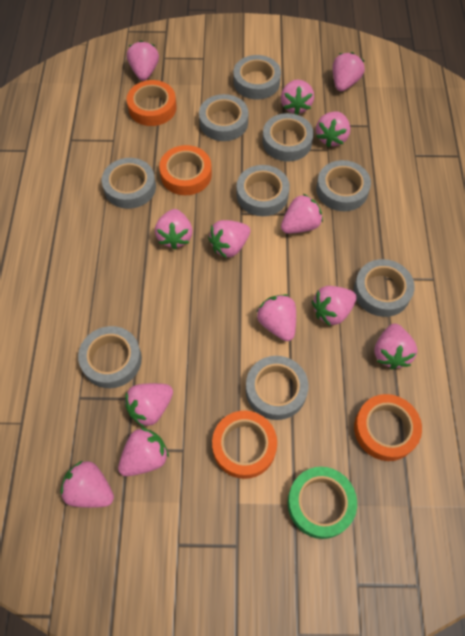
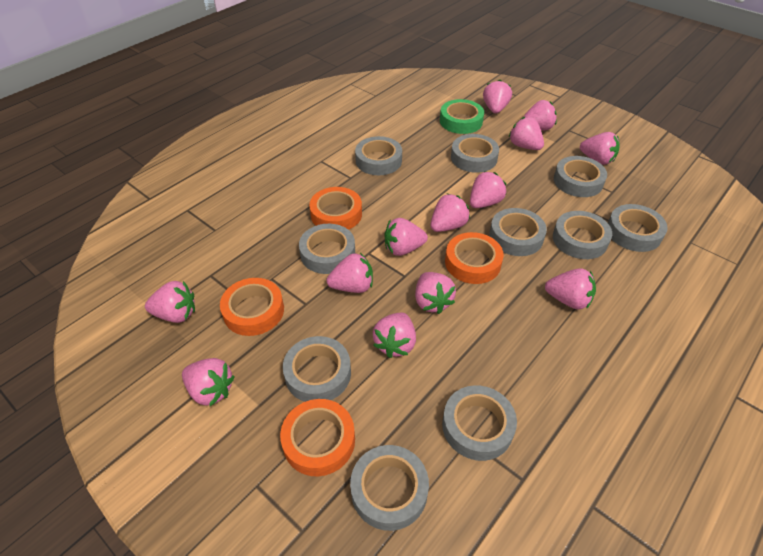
grey tape: [78,326,142,388] [102,158,156,209] [199,94,249,141] [233,55,281,100] [236,165,290,216] [246,356,308,420] [262,113,314,162] [316,160,371,211] [354,259,415,317] = 9 -> [283,336,351,402] [299,224,355,274] [350,445,429,531] [355,136,402,175] [442,385,517,461] [451,134,499,173] [489,208,547,256] [553,211,612,259] [554,156,607,197] [608,204,668,252] = 10

